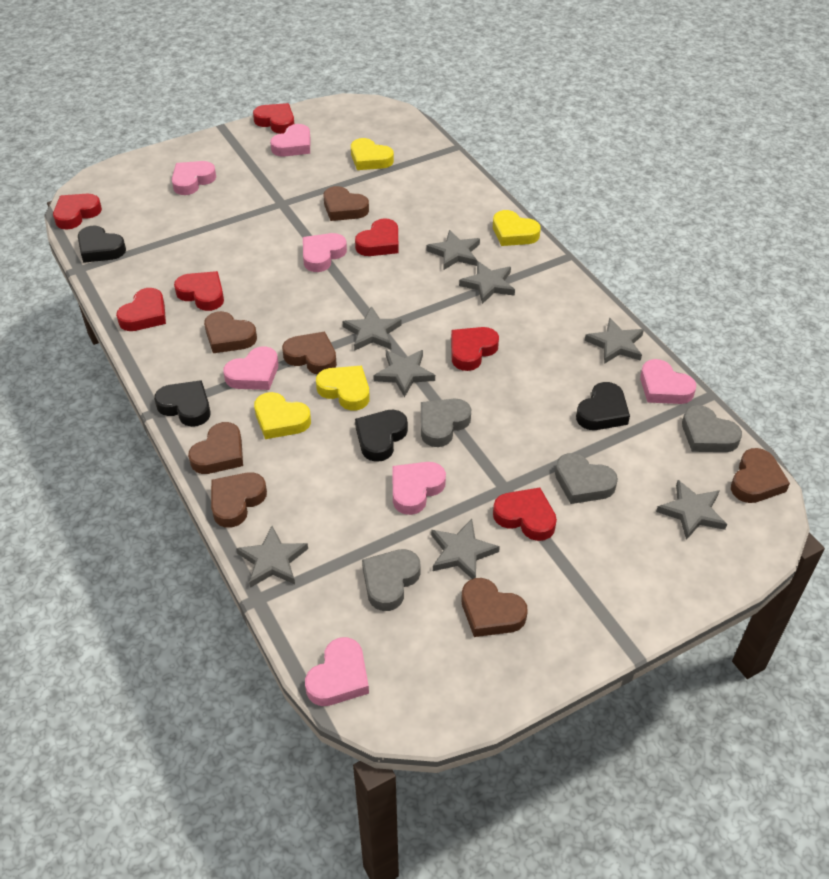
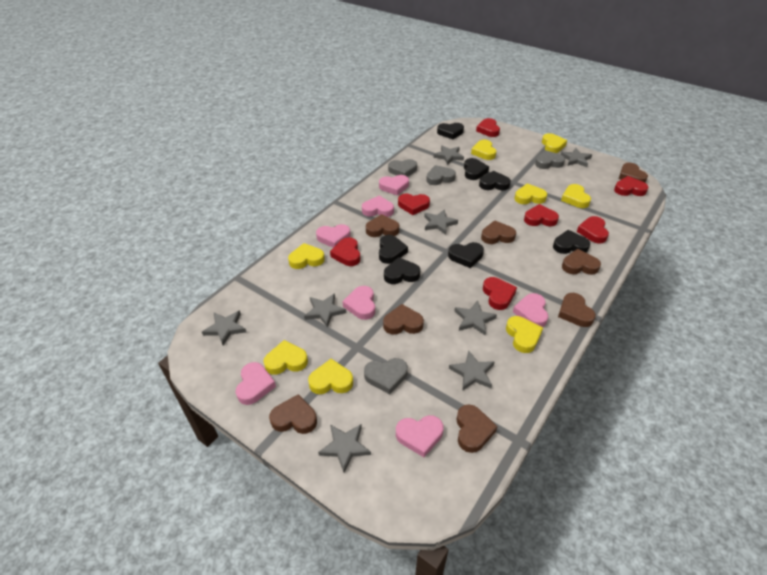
black heart: [78,226,126,263] [154,380,211,427] [355,410,408,462] [576,382,630,430] = 4 -> [379,235,408,264] [384,257,420,284] [437,123,464,139] [448,242,484,268] [464,158,489,180] [479,171,511,190] [553,230,590,254] = 7
brown heart: [188,422,243,474] [204,311,257,353] [211,472,267,528] [282,331,337,374] [324,186,369,221] [461,578,528,637] [731,448,790,503] = 7 -> [269,394,317,434] [366,214,399,237] [383,304,424,335] [456,405,498,453] [481,220,516,244] [558,293,596,327] [562,249,601,275] [619,163,648,183] = 8
yellow heart: [254,392,311,439] [316,366,370,410] [351,138,394,170] [493,210,541,246] = 4 -> [263,340,308,375] [288,243,325,269] [308,359,353,394] [471,140,496,160] [506,316,543,353] [515,183,547,204] [542,133,567,153] [561,184,591,208] = 8

